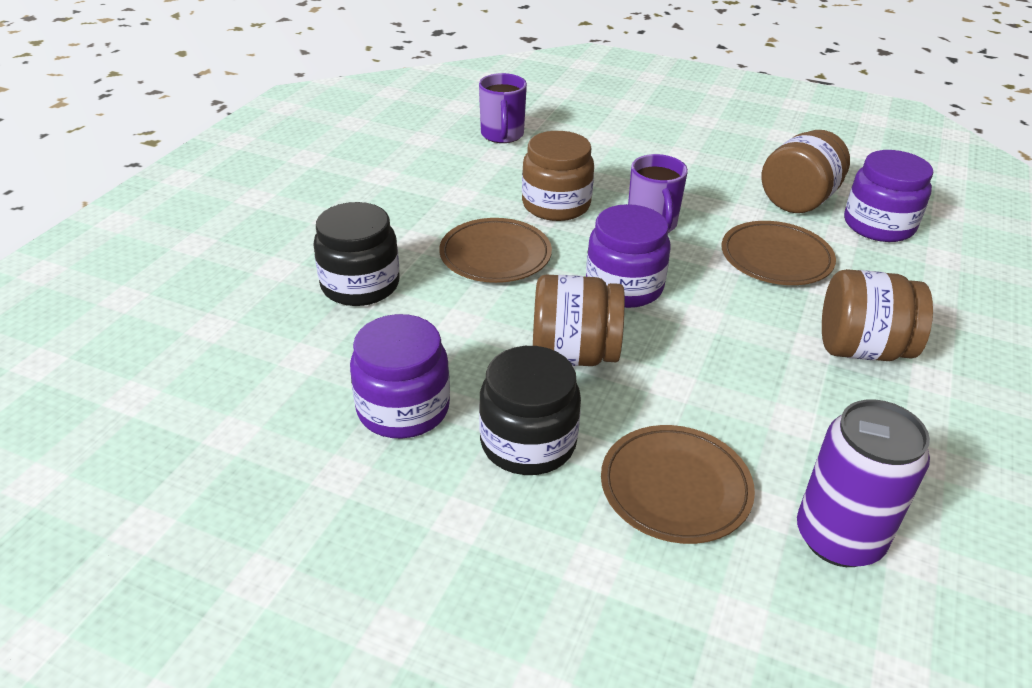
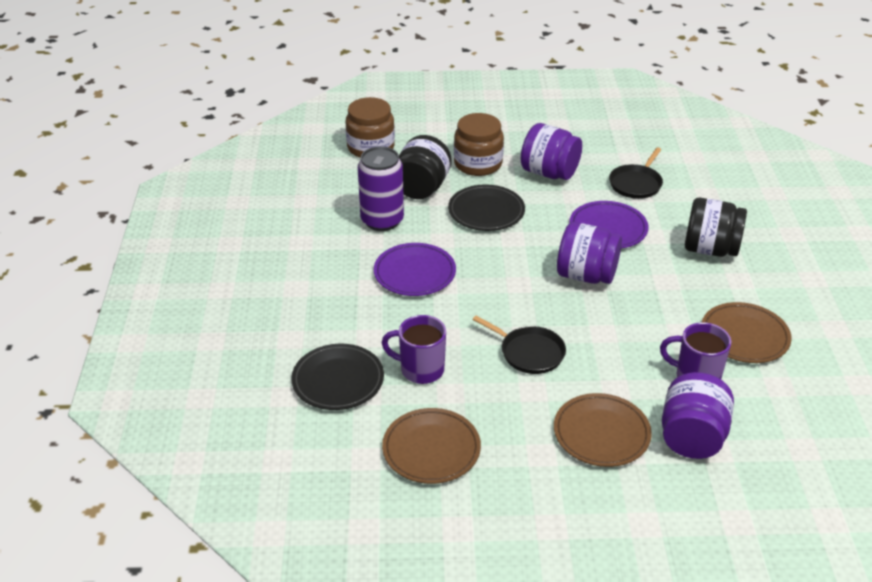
black pan: none = 0 -> [472,316,566,374] [609,147,663,199] = 2
black plate: none = 0 -> [291,344,384,410] [448,184,525,231] = 2
brown jar: [522,131,594,221] [533,274,625,366] [761,130,850,213] [822,269,933,361] = 4 -> [346,97,395,158] [454,113,504,176] = 2
purple plate: none = 0 -> [374,243,456,296] [569,201,648,249] = 2

